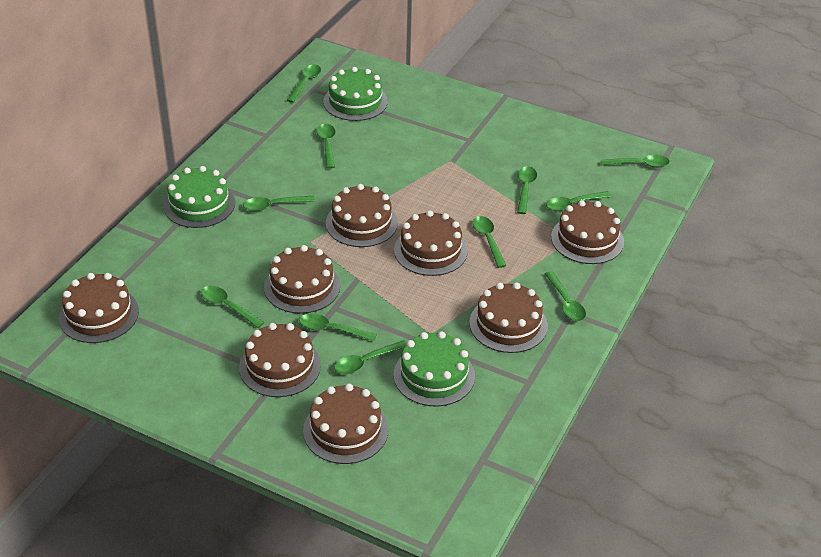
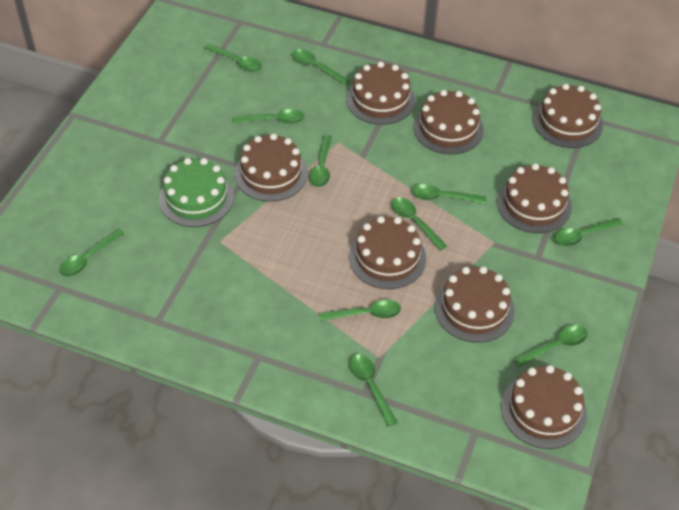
green cake: [163,166,235,228] [323,67,388,121] [394,331,475,406] = 3 -> [159,158,234,227] = 1

